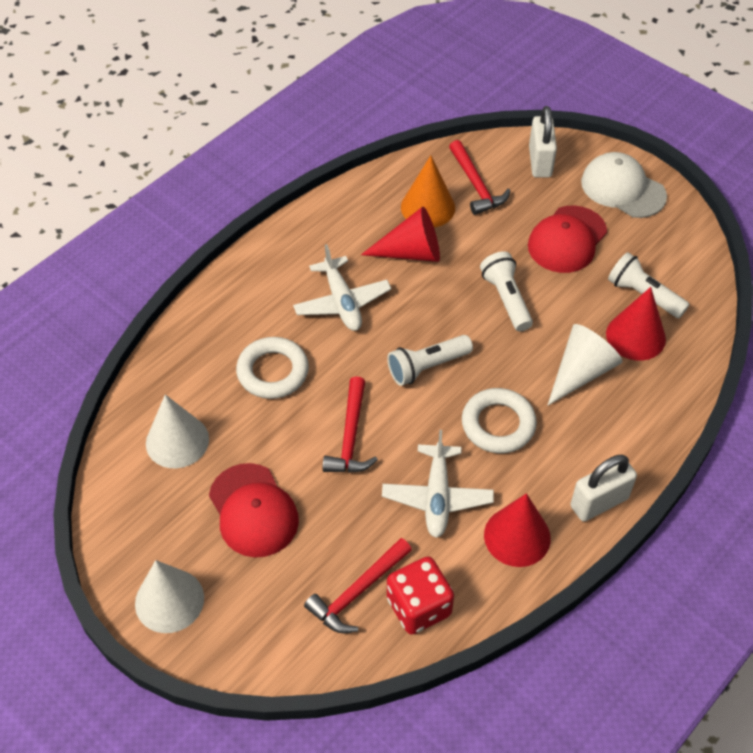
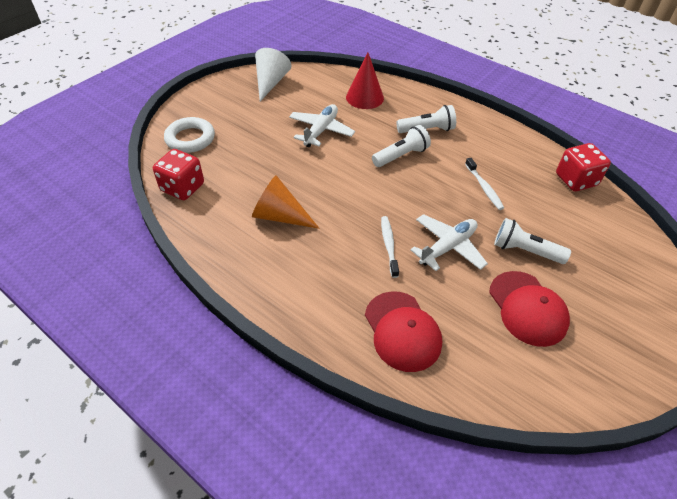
red cone: [361,207,440,262] [484,493,551,567] [606,287,666,361] = 3 -> [346,52,384,109] = 1
red dice: [387,557,454,635] = 1 -> [153,149,204,200] [556,143,611,191] = 2
red hammer: [304,538,412,633] [322,376,378,473] [449,140,511,215] = 3 -> none = 0
white cap: [581,152,667,218] = 1 -> none = 0
white cone: [135,560,204,633] [146,395,209,468] [547,324,622,406] = 3 -> [255,48,292,101] = 1
white padlock: [529,106,557,178] [570,455,637,522] = 2 -> none = 0
white ring: [236,337,309,399] [462,388,537,453] = 2 -> [164,117,215,153] = 1
white toothbrush: none = 0 -> [381,216,399,278] [465,158,504,210] = 2

